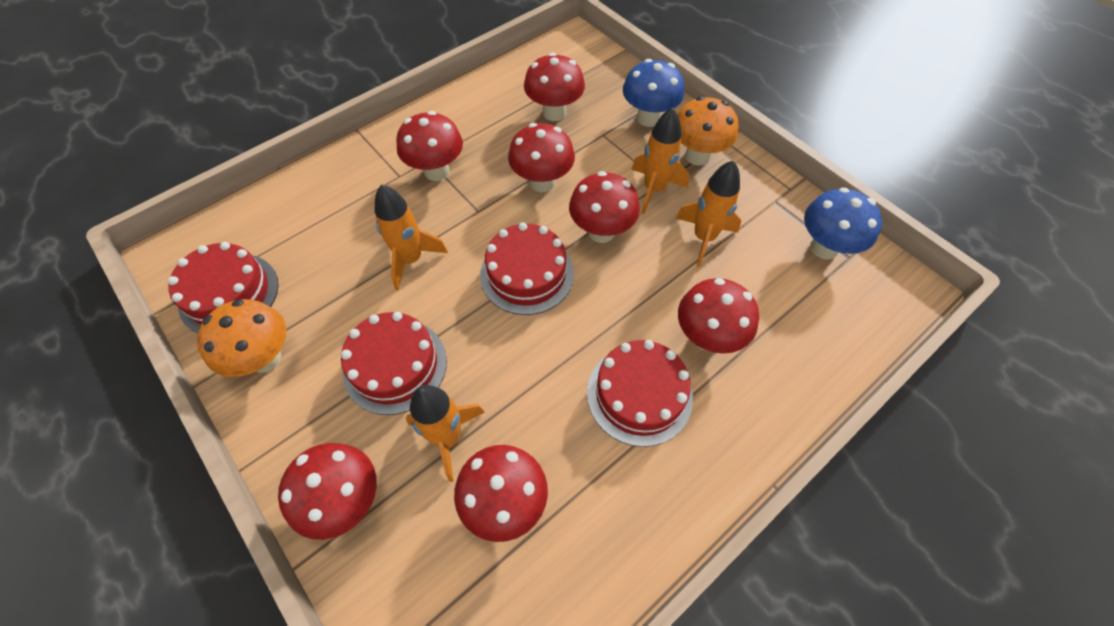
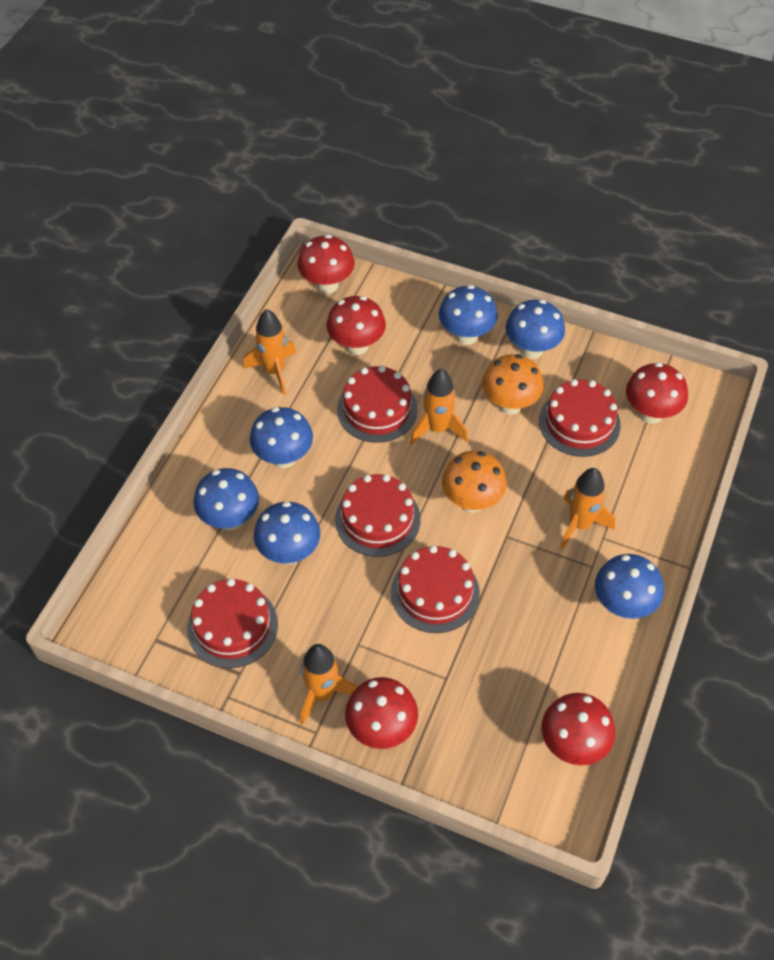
blue mushroom: [623,59,684,127] [804,187,882,260] = 2 -> [193,468,259,531] [250,407,313,468] [254,502,320,564] [439,285,498,345] [506,299,565,359] [595,554,664,619] = 6
red cake: [168,242,278,334] [341,312,447,415] [480,222,574,315] [587,340,693,447] = 4 -> [187,578,278,668] [335,474,421,557] [337,365,418,443] [391,545,480,633] [539,379,621,457] = 5
red mushroom: [278,443,377,540] [396,111,463,181] [454,445,548,542] [508,123,575,192] [524,53,585,121] [569,171,640,243] [678,278,759,354] = 7 -> [297,235,355,294] [327,296,386,355] [345,677,418,749] [541,693,615,765] [626,362,688,424] = 5

